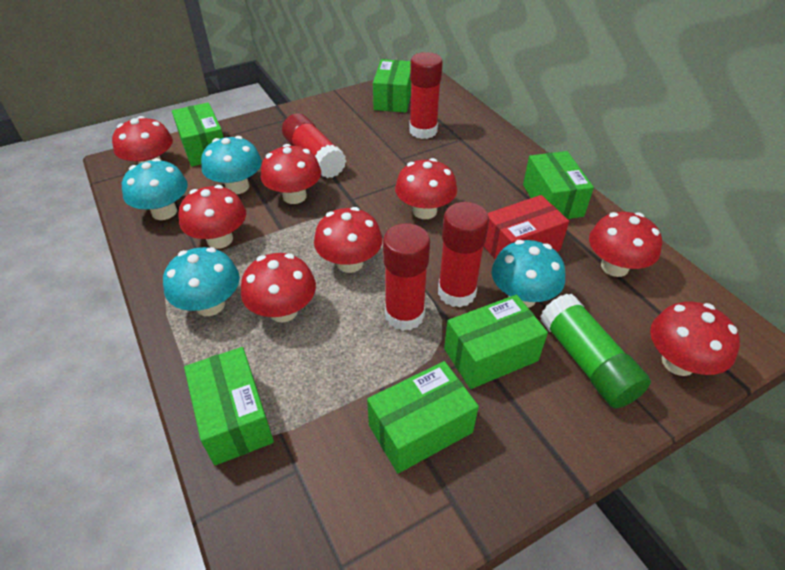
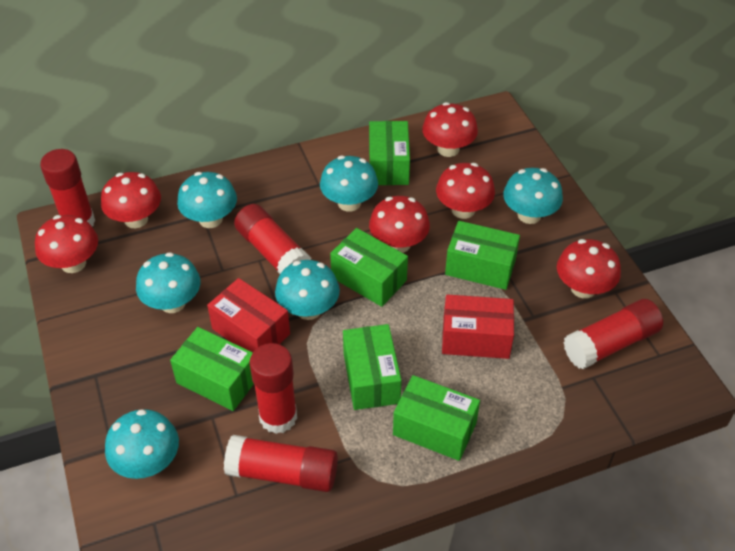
green glue stick: [540,294,651,409] = 1 -> none = 0
red box: [484,195,569,260] = 1 -> [207,278,290,352] [442,295,514,359] = 2
red glue stick: [282,113,346,178] [383,223,430,331] [409,52,443,139] [438,202,489,307] = 4 -> [40,149,95,226] [224,435,338,492] [234,204,311,274] [249,343,297,434] [563,299,663,369] = 5
red mushroom: [112,116,173,164] [178,185,246,249] [241,253,316,322] [261,144,321,204] [314,207,383,273] [395,158,457,219] [589,212,662,277] [650,302,740,376] = 8 -> [35,215,98,273] [101,172,161,228] [369,196,430,253] [422,102,478,157] [436,163,495,219] [557,239,621,298] = 6
turquoise mushroom: [122,158,188,220] [163,247,240,316] [201,136,262,194] [492,240,565,308] = 4 -> [105,409,179,479] [136,252,200,313] [177,172,237,228] [275,260,340,320] [320,155,378,212] [503,168,563,224] = 6

